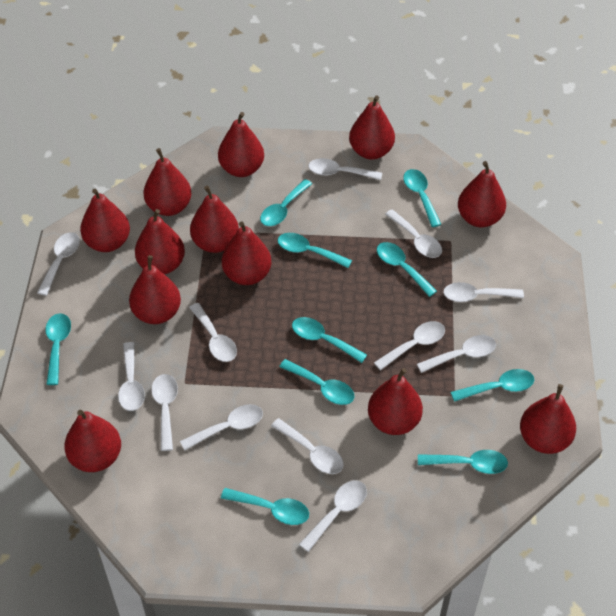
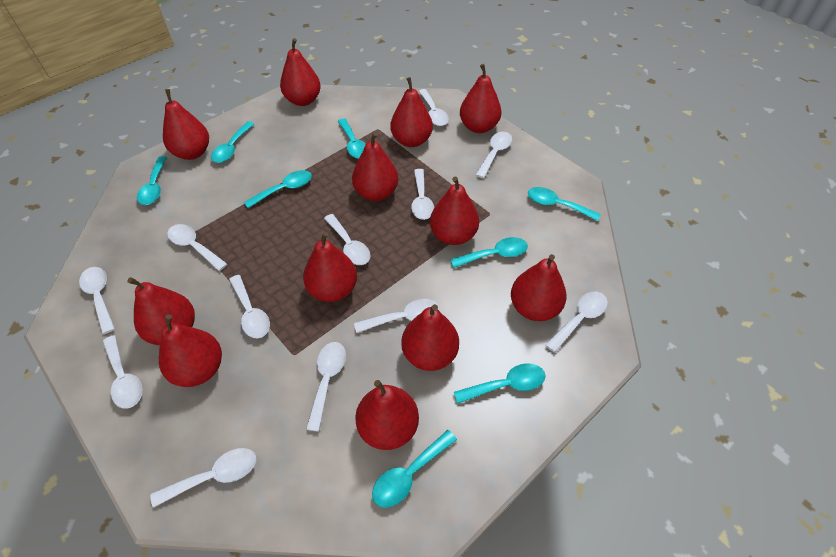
turquoise spoon: [45,313,71,385] [221,488,309,525] [260,179,312,226] [277,233,352,268] [279,359,354,405] [292,317,367,363] [377,242,437,297] [403,169,441,227] [418,450,508,474] [451,369,534,402] = 10 -> [137,156,167,205] [211,121,254,163] [244,170,312,208] [338,118,366,159] [372,430,457,508] [450,237,528,268] [454,363,546,404] [528,187,601,221] = 8

